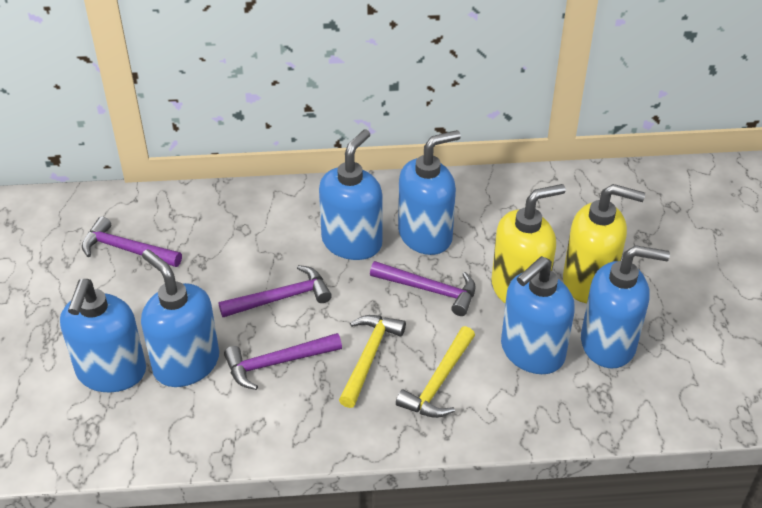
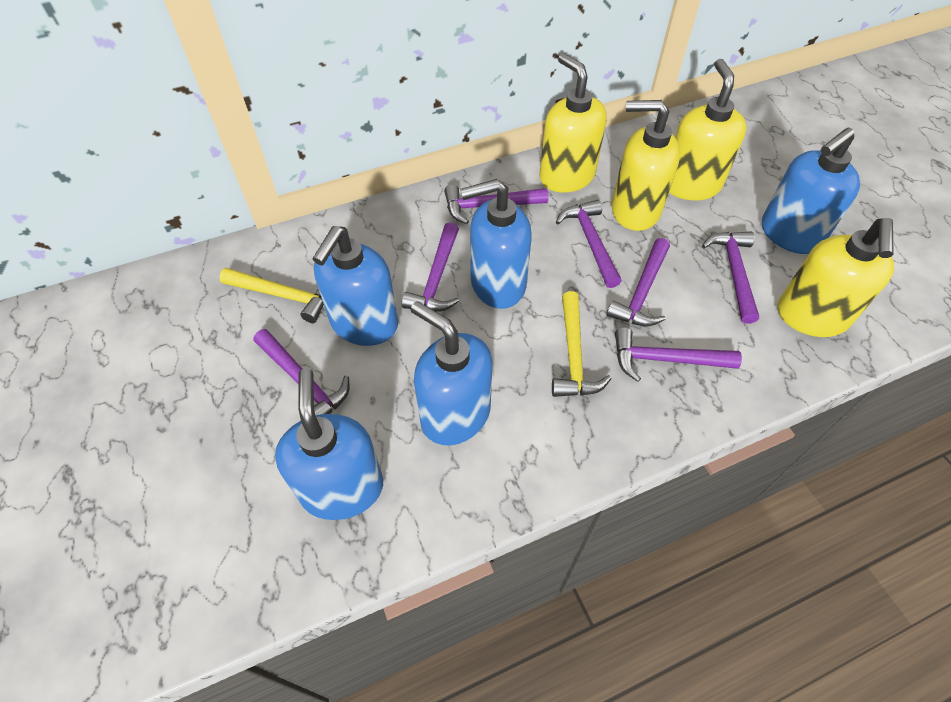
blue soap dispenser: [60,279,146,392] [141,249,219,387] [319,129,382,260] [398,130,461,255] [501,256,575,374] [581,245,670,368] = 6 -> [275,369,383,520] [312,226,398,346] [411,301,492,445] [460,179,532,309] [762,128,860,254] = 5
purple hammer: [82,216,182,267] [218,265,332,317] [224,333,342,390] [370,261,476,316] = 4 -> [254,329,350,415] [402,223,459,312] [444,185,549,224] [556,200,622,288] [606,238,670,326] [615,327,742,382] [702,231,759,324] = 7
yellow soap dispenser: [491,184,566,303] [563,184,645,303] = 2 -> [539,53,606,193] [611,100,680,231] [669,59,747,200] [778,218,894,337] = 4

